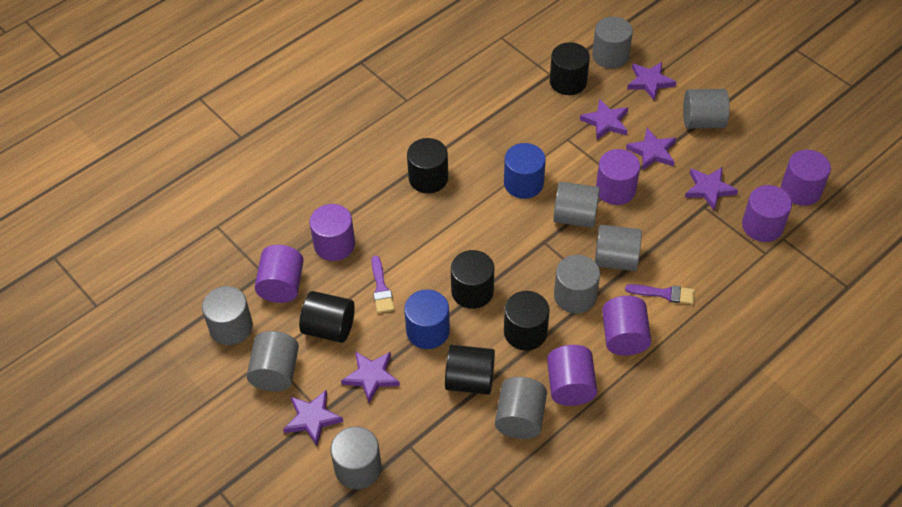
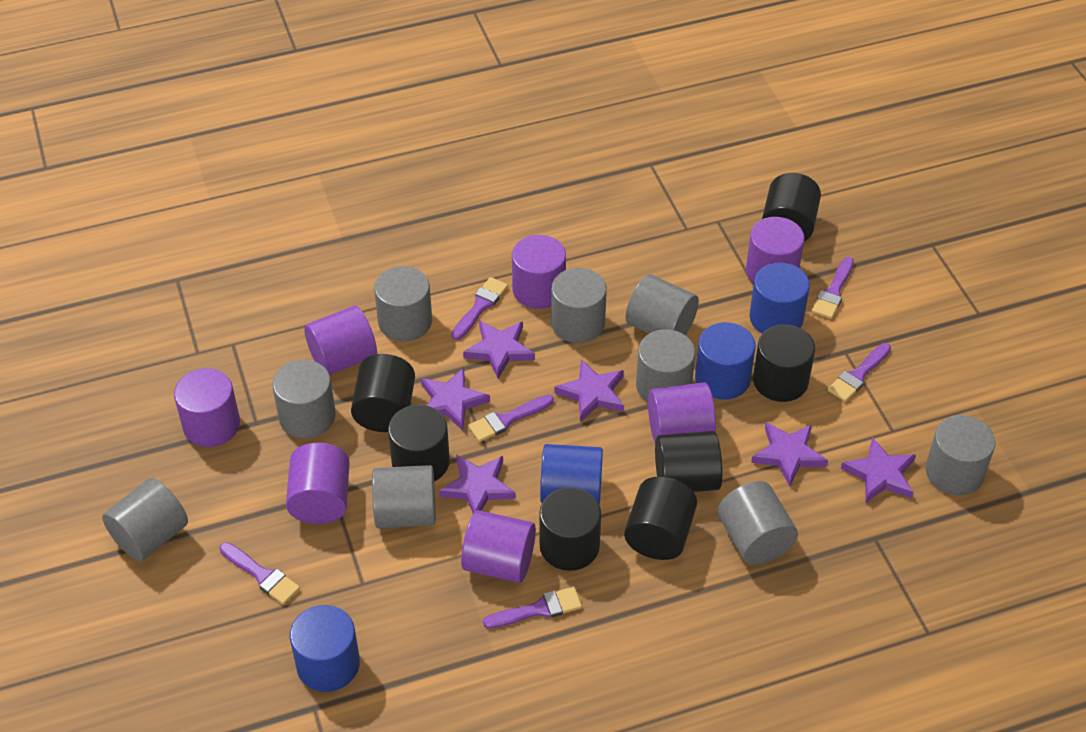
black cylinder: [299,291,355,343] [407,138,448,193] [445,345,495,395] [451,250,494,309] [504,291,550,351] [550,42,590,95] = 6 -> [351,354,415,432] [388,405,450,481] [539,488,601,571] [624,477,697,560] [655,431,723,492] [753,324,815,402] [762,173,821,242] = 7
blue cylinder: [404,290,450,349] [504,143,546,199] = 2 -> [290,605,360,692] [540,444,603,505] [695,322,756,400] [749,262,810,333] = 4
purple brush: [371,256,394,313] [625,284,695,304] = 2 -> [220,542,300,605] [452,277,508,340] [468,395,554,442] [483,587,582,629] [812,257,854,319] [828,343,891,402] = 6

